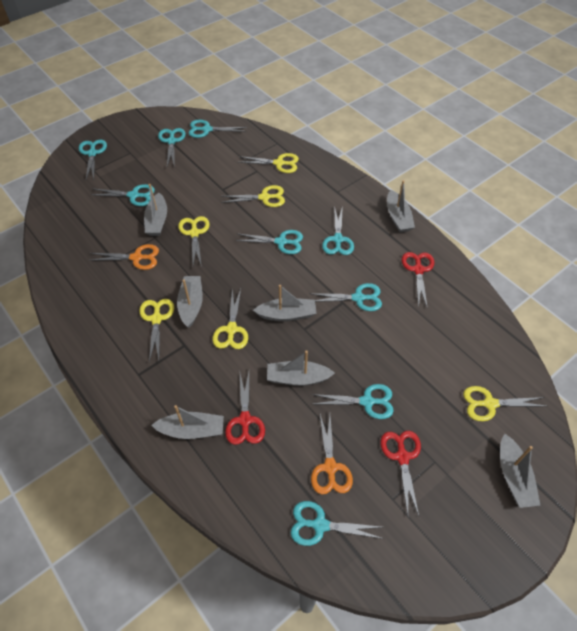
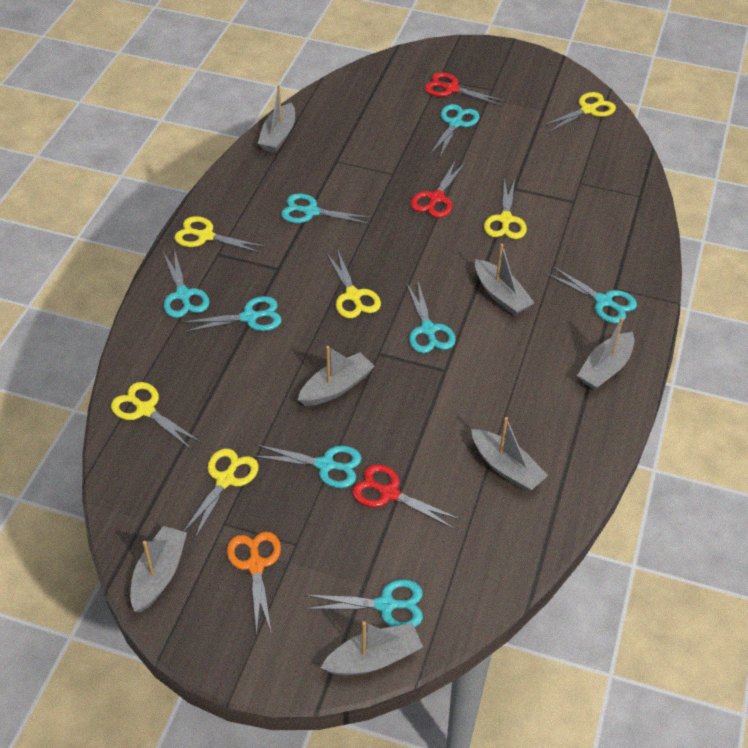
orange scissors: [89,244,159,270] [311,414,353,494] = 2 -> [227,532,281,635] = 1
turquoise scissors: [79,139,107,179] [91,184,155,206] [158,128,186,168] [189,120,247,138] [235,230,303,254] [291,501,384,546] [309,283,382,311] [312,384,394,419] [322,206,354,255] = 9 -> [163,249,210,318] [182,296,282,332] [252,445,362,488] [281,193,373,224] [304,579,423,627] [406,282,456,353] [430,104,480,157] [546,266,637,323] = 8

